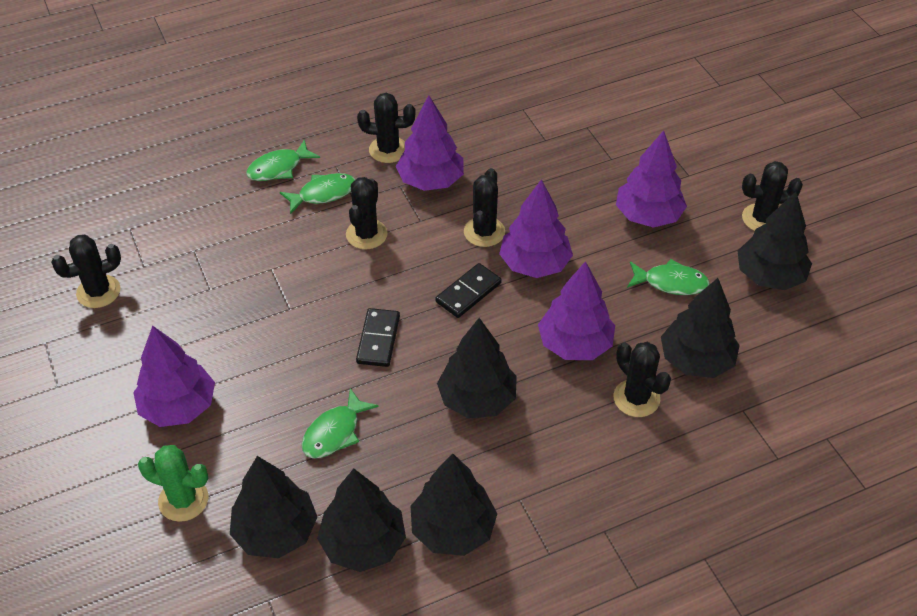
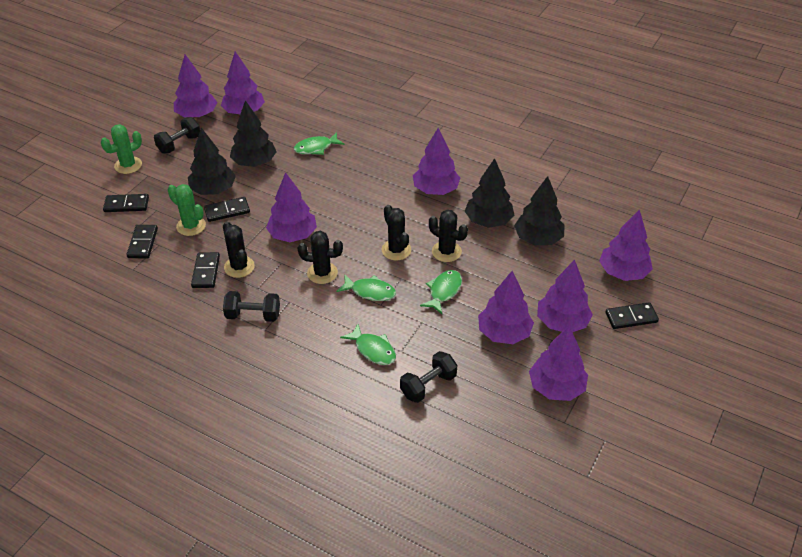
black cactus: [51,235,121,308] [346,177,388,249] [357,93,415,163] [464,168,505,247] [613,342,671,417] [742,161,803,231] = 6 -> [223,221,255,278] [298,231,343,284] [382,205,411,261] [429,209,468,262] = 4
black domino: [356,308,400,367] [436,263,501,318] = 2 -> [103,194,149,212] [127,225,158,258] [191,252,220,288] [204,197,250,222] [605,302,659,329] = 5
black dumbbell: none = 0 -> [154,117,200,154] [223,291,280,322] [400,351,457,403] = 3
black tree: [230,456,317,558] [317,468,406,572] [410,453,497,556] [437,318,517,419] [661,278,740,378] [737,192,812,290] = 6 -> [188,128,236,195] [230,100,276,167] [465,158,515,228] [514,176,565,245] = 4
green cactus: [138,445,208,522] = 1 -> [101,124,142,174] [168,184,206,236] = 2
purple tree: [133,326,215,427] [396,95,464,191] [499,179,573,278] [538,261,615,360] [616,130,687,228] = 5 -> [174,54,217,118] [221,51,265,114] [266,172,317,242] [413,128,460,195] [478,271,534,344] [529,326,588,401] [537,260,593,332] [599,210,653,281] = 8

